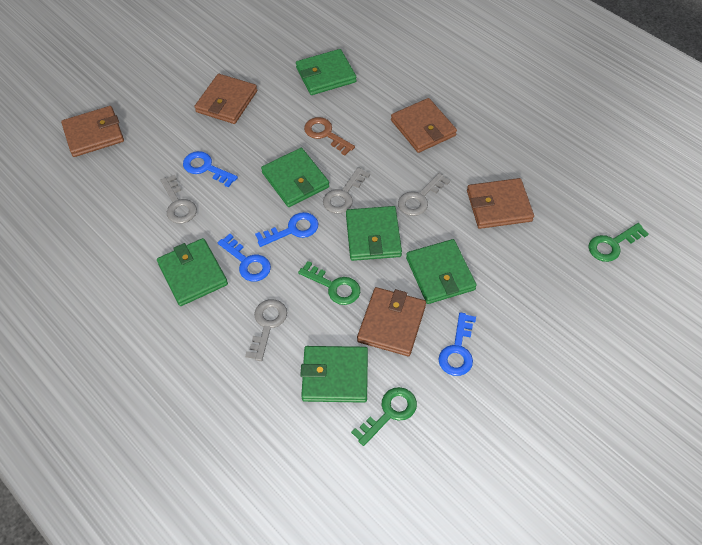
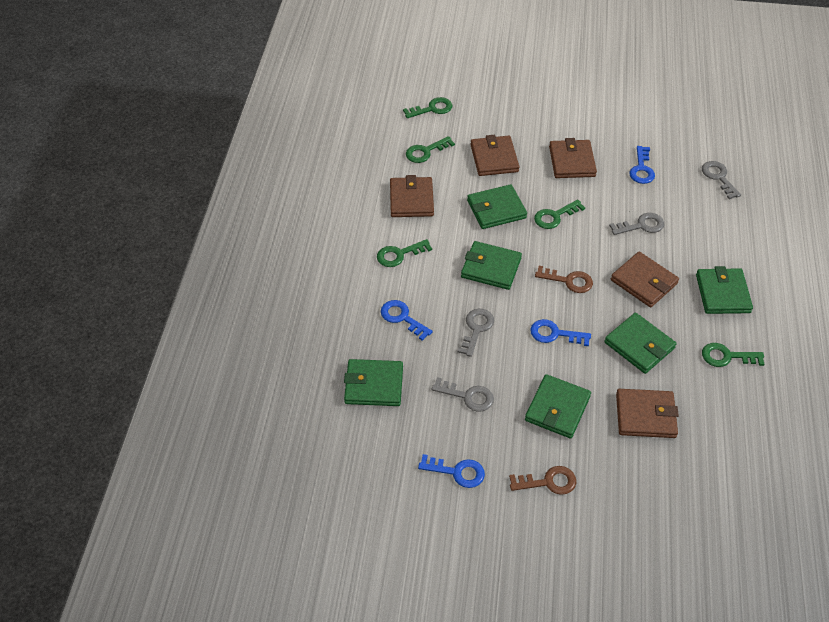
brown key: [304,117,355,155] = 1 -> [509,466,576,495] [535,266,593,293] = 2
green key: [298,261,360,305] [351,387,417,446] [589,223,649,262] = 3 -> [377,239,432,267] [403,97,452,118] [406,136,455,163] [534,200,585,229] [702,343,764,367] = 5

